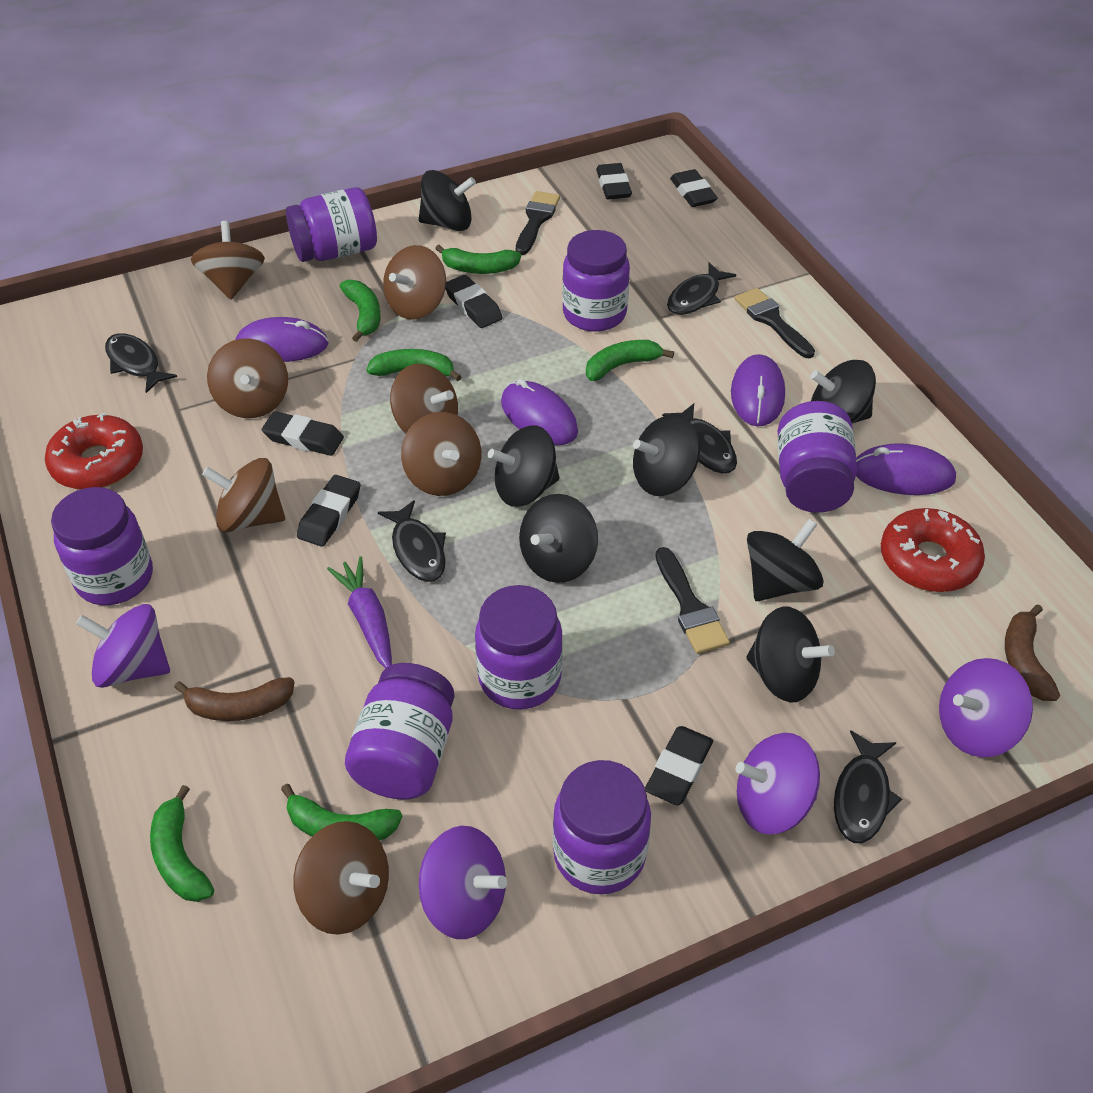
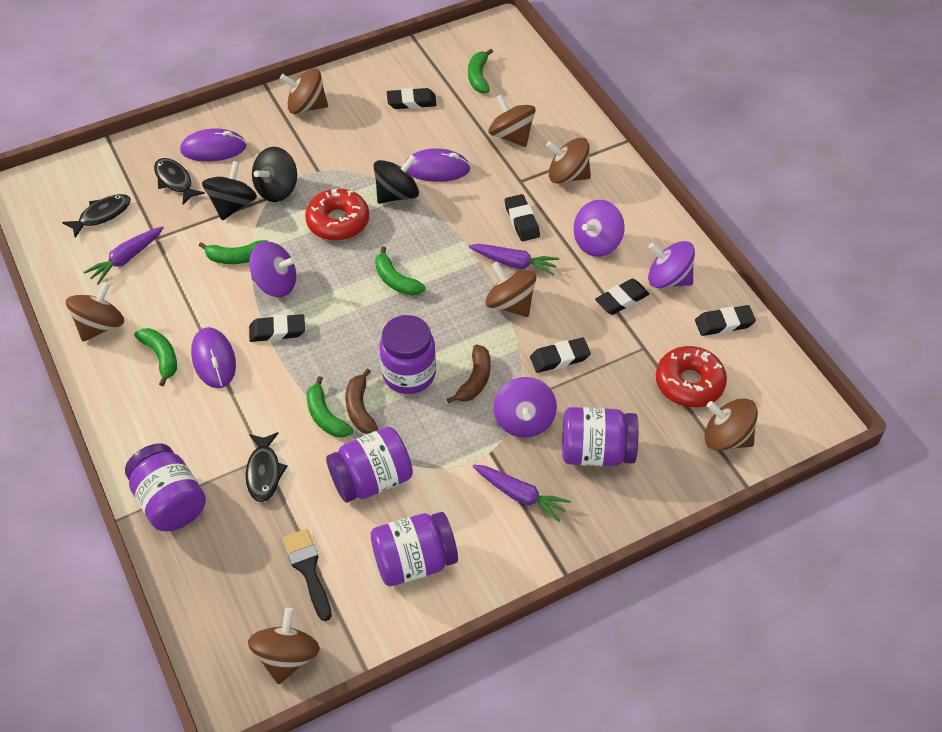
black brush: [516,191,560,255] [656,547,730,654] [735,288,815,358] = 3 -> [283,529,332,621] = 1
black fish: [105,333,177,393] [378,500,446,582] [662,403,737,474] [667,262,736,315] [834,730,902,843] = 5 -> [62,194,131,238] [154,158,205,205] [246,432,287,502] = 3
black spinning top: [419,170,476,231] [488,425,560,507] [519,494,598,583] [633,415,700,496] [746,606,835,703] [747,519,824,601] [811,360,876,424] = 7 -> [202,161,257,220] [252,147,297,202] [374,154,419,204] = 3
green banana: [150,785,214,902] [281,784,402,841] [340,280,381,342] [366,349,462,381] [435,245,521,274] [586,340,674,381] = 6 -> [134,328,177,386] [199,240,269,264] [307,376,353,437] [375,246,426,296] [468,49,493,93] = 5
purple carrot: [327,557,392,668] = 1 -> [84,226,164,285] [468,244,559,276] [473,465,571,522] = 3
purple jar: [51,487,153,605] [286,187,377,262] [345,663,455,800] [475,585,563,709] [553,760,651,894] [562,230,630,332] [778,401,857,513] = 7 -> [125,443,206,531] [326,427,413,503] [371,512,458,586] [380,315,436,394] [562,407,639,466] = 5
purple mouse: [235,317,329,362] [501,379,578,445] [731,354,785,426] [856,443,956,495] = 4 -> [180,128,246,162] [191,327,236,388] [405,148,471,182] = 3

